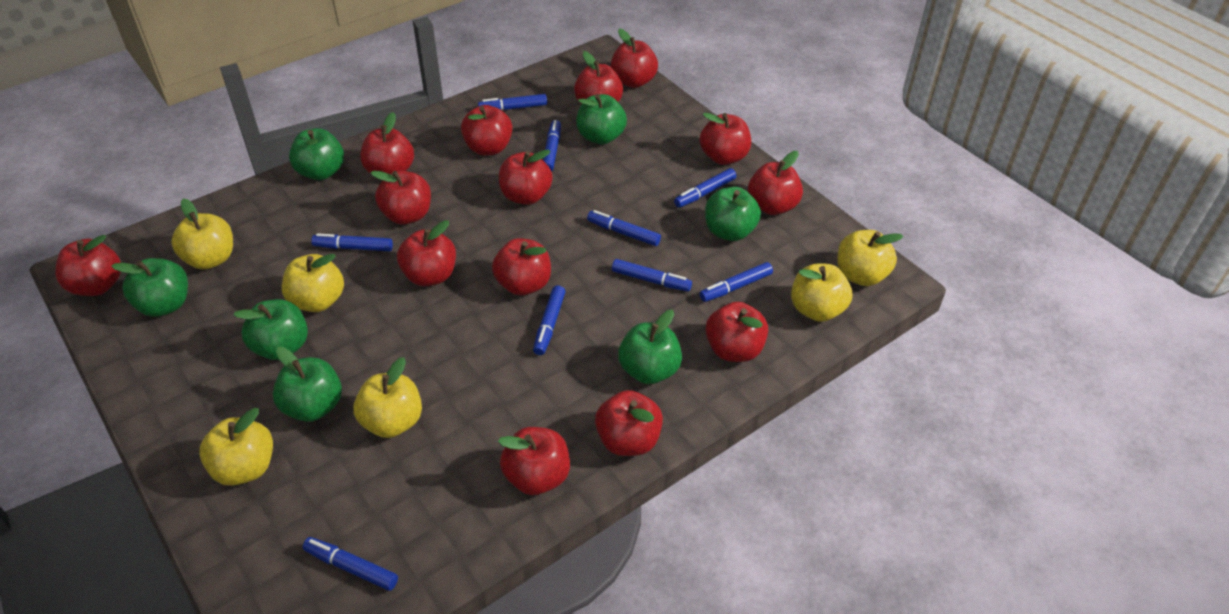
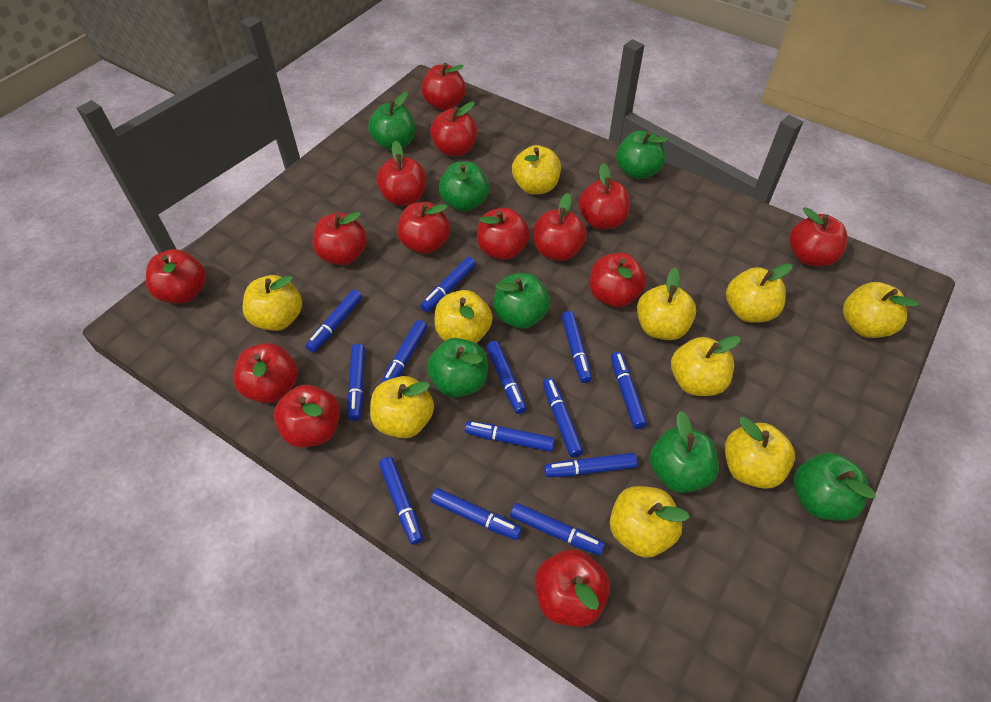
blue marker: [303,537,398,591] [311,233,393,251] [478,94,547,110] [533,285,565,355] [543,120,561,171] [587,210,661,246] [612,259,692,291] [674,168,736,208] [700,262,773,302] = 9 -> [306,290,362,352] [348,344,365,421] [379,457,423,545] [381,320,427,383] [420,257,476,312] [430,488,522,540] [465,421,555,452] [486,341,527,414] [510,503,605,555] [543,378,584,457] [544,453,637,477] [562,311,592,383] [611,352,647,429] = 13
yellow apple: [171,199,233,269] [199,408,273,486] [282,254,344,312] [353,357,422,438] [791,264,852,322] [837,230,904,286] = 6 -> [243,275,302,331] [370,376,434,438] [434,290,493,343] [512,145,561,195] [610,486,690,558] [637,268,696,340] [671,336,741,396] [725,417,795,489] [726,263,792,322] [843,282,919,338] = 10

